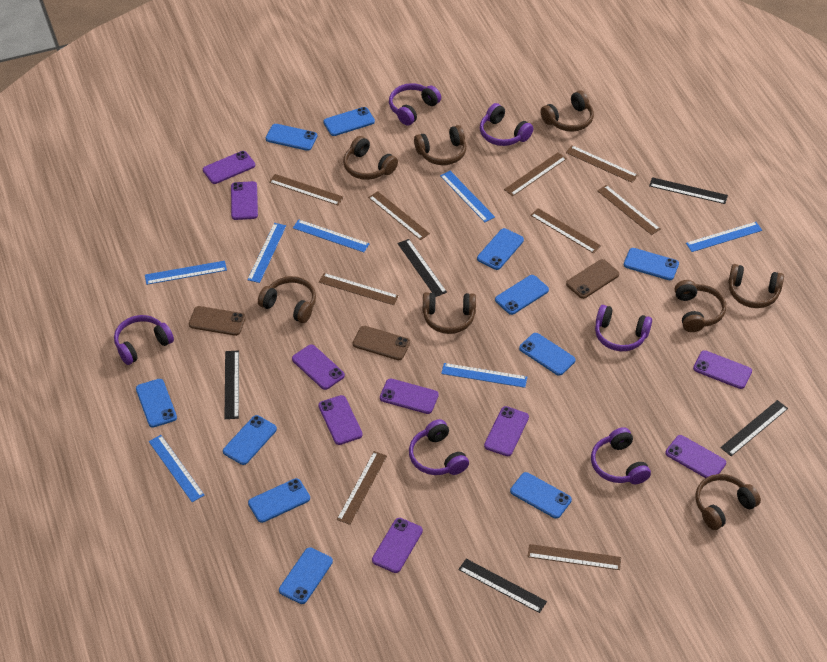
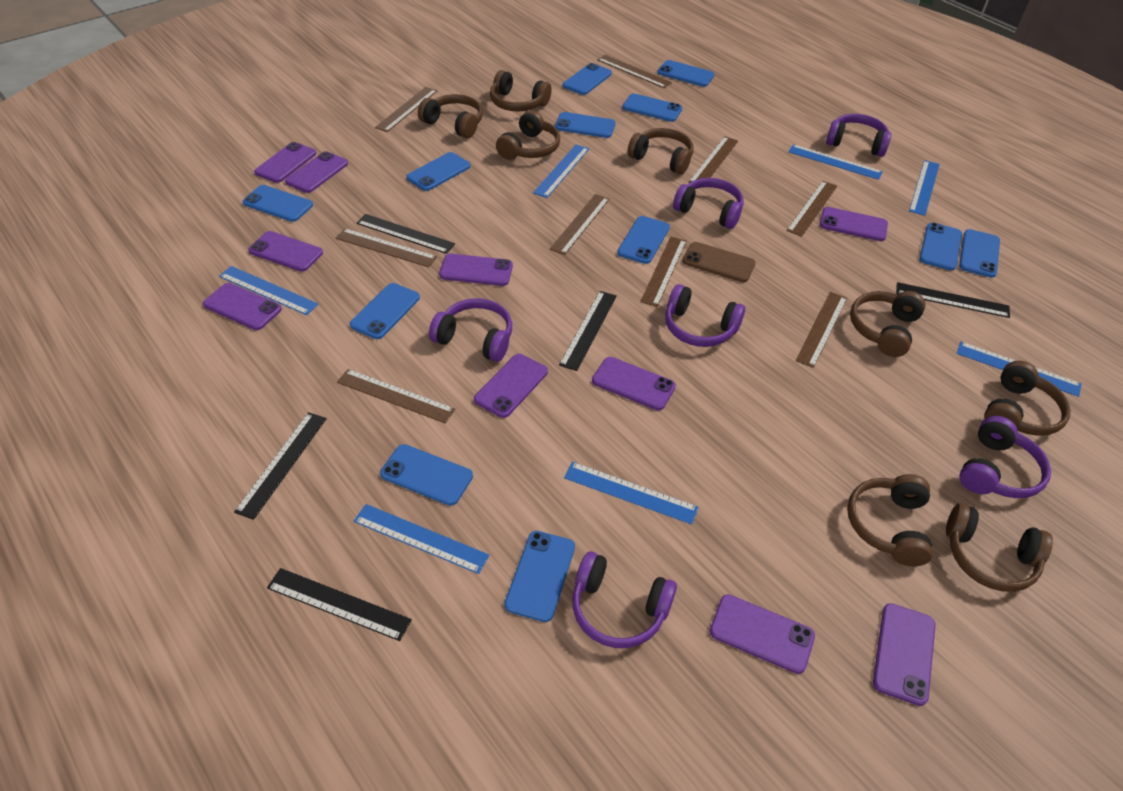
blue phone: [136,379,177,428] [223,415,277,465] [248,478,310,523] [266,124,317,151] [279,547,333,604] [323,107,375,136] [477,228,524,270] [495,275,549,315] [510,472,572,519] [519,333,576,376] [624,248,679,280] = 11 -> [243,185,313,222] [350,283,420,339] [380,444,473,506] [407,152,471,191] [505,531,575,622] [555,112,616,138] [563,63,612,95] [617,216,670,264] [622,94,682,122] [657,60,714,87] [919,223,962,270] [959,229,1000,278] = 12
brown phone: [189,306,246,336] [353,326,410,360] [566,259,619,299] = 3 -> [682,242,756,282] = 1
purple phone: [203,151,255,184] [231,181,258,220] [292,344,345,390] [318,395,363,445] [372,518,423,573] [380,378,439,414] [484,406,529,456] [665,435,726,478] [693,350,752,389] = 9 -> [203,283,282,330] [248,231,323,272] [254,142,316,183] [285,151,348,193] [439,254,513,286] [474,354,548,418] [592,357,676,410] [710,594,815,674] [820,207,888,241] [873,603,936,706] = 10

